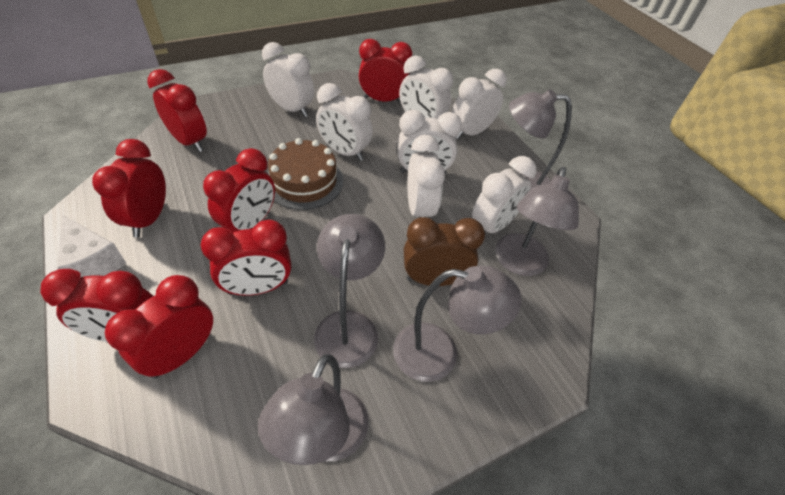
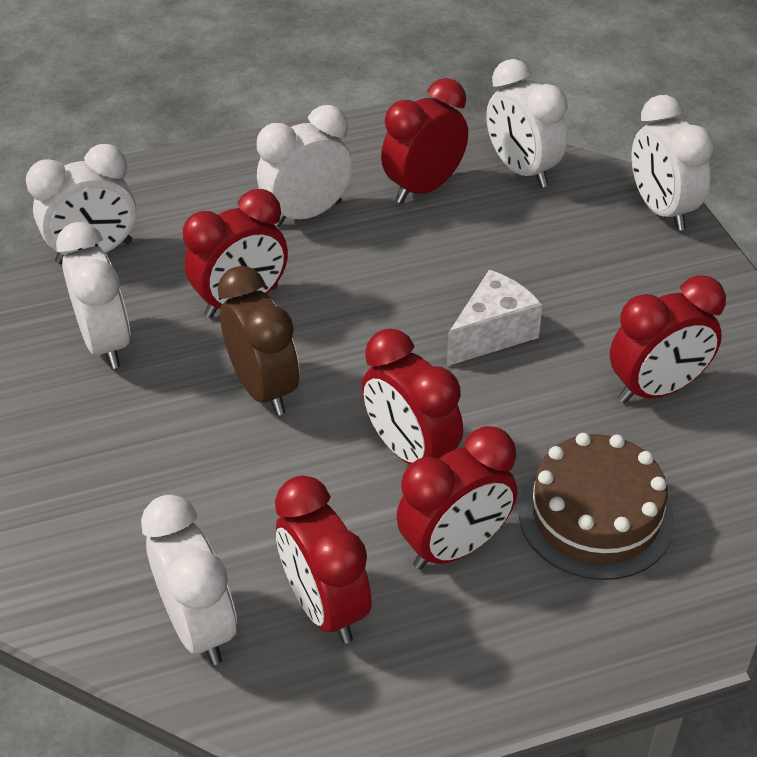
grey lamp: [258,354,368,465] [314,214,385,368] [393,265,521,382] [495,167,579,276] [509,89,572,190] = 5 -> none = 0
red clock: [40,269,153,342] [92,139,166,237] [105,275,213,378] [147,69,207,152] [200,220,291,296] [203,148,275,232] [359,39,412,103] = 7 -> [183,189,288,318] [275,476,372,644] [362,329,463,465] [381,78,468,203] [396,426,517,570] [610,275,726,403] = 6
white clock: [262,42,314,117] [316,83,373,161] [397,110,462,174] [399,55,453,119] [407,135,445,218] [452,69,507,139] [472,156,537,233] = 7 -> [26,144,136,264] [56,222,131,369] [141,495,237,665] [257,105,353,227] [486,59,568,188] [631,95,714,231] = 6

